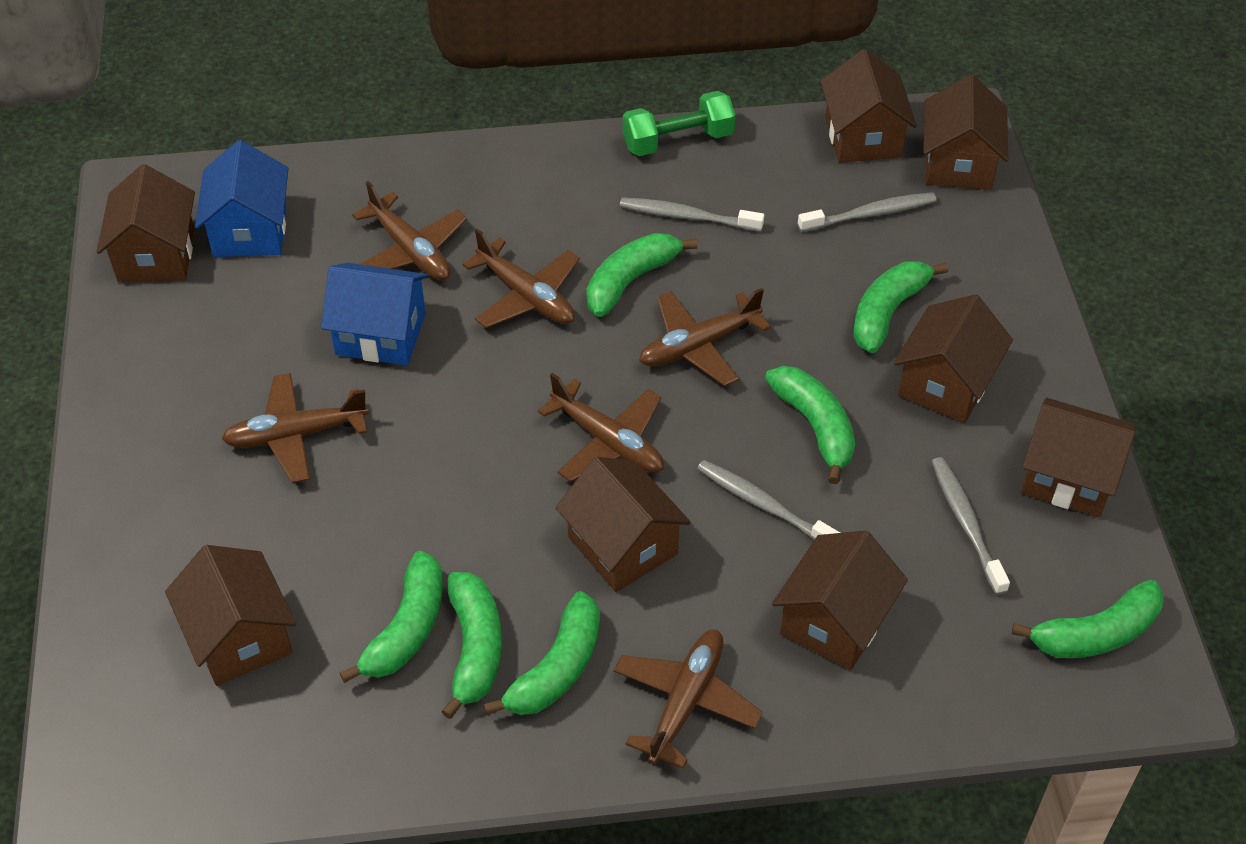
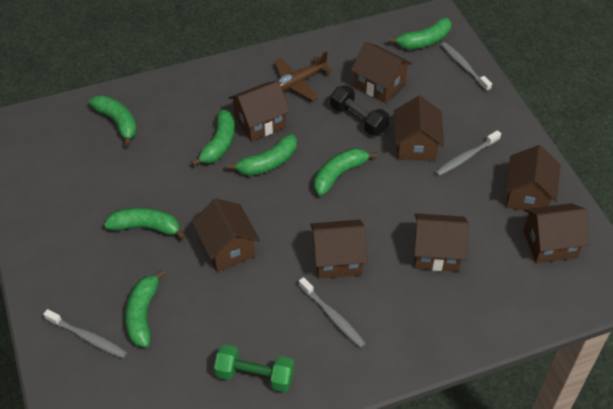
black dumbbell: none = 0 -> [330,85,389,136] = 1
blue house: [195,140,288,257] [321,263,429,365] = 2 -> none = 0
brown plane: [222,373,369,483] [352,181,467,280] [463,229,580,328] [538,373,664,482] [614,629,763,768] [639,288,771,386] = 6 -> [274,51,332,100] = 1

